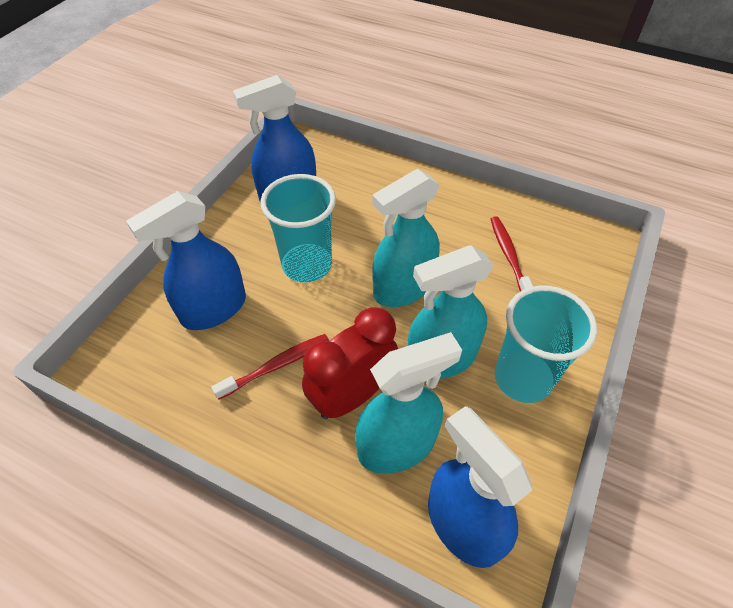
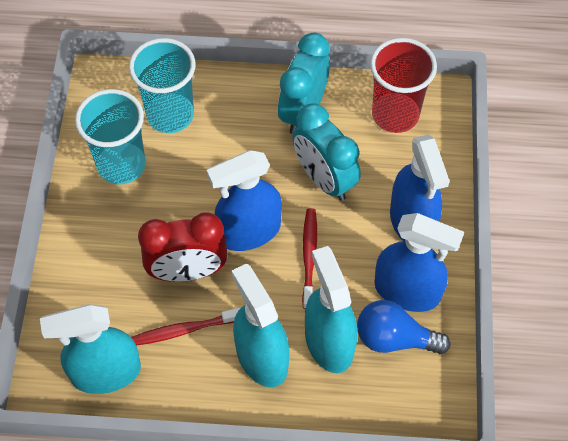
blue light bulb: none = 0 -> [357,300,450,354] = 1
red cup: none = 0 -> [370,38,437,133] = 1
turquoise clock: none = 0 -> [278,33,330,134] [292,104,361,201] = 2

